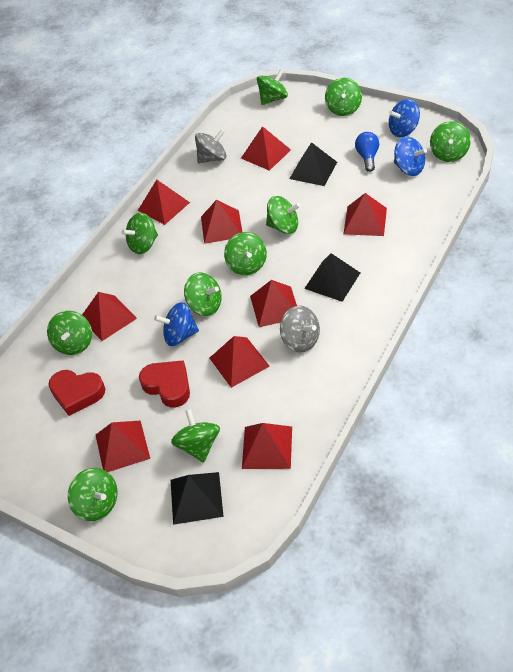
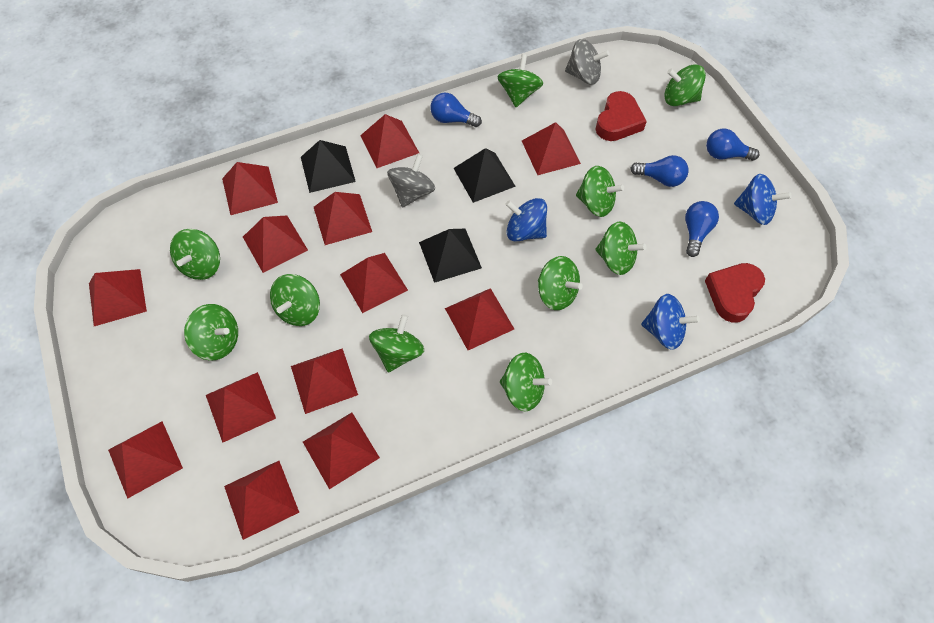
blue light bulb: [355,132,379,172] = 1 -> [430,93,482,127] [630,155,689,187] [685,201,719,257] [706,129,760,161] = 4
red pyramid: [82,292,137,341] [96,421,150,472] [138,180,190,225] [201,199,242,244] [210,336,270,388] [241,126,291,171] [242,423,292,469] [250,280,297,327] [343,193,387,236] = 9 -> [89,269,147,326] [108,421,183,499] [206,372,276,443] [222,162,278,215] [224,461,299,540] [243,215,308,273] [291,348,358,414] [303,413,380,489] [314,192,372,245] [340,253,408,313] [360,114,419,168] [445,288,514,350] [522,122,581,175] = 13

